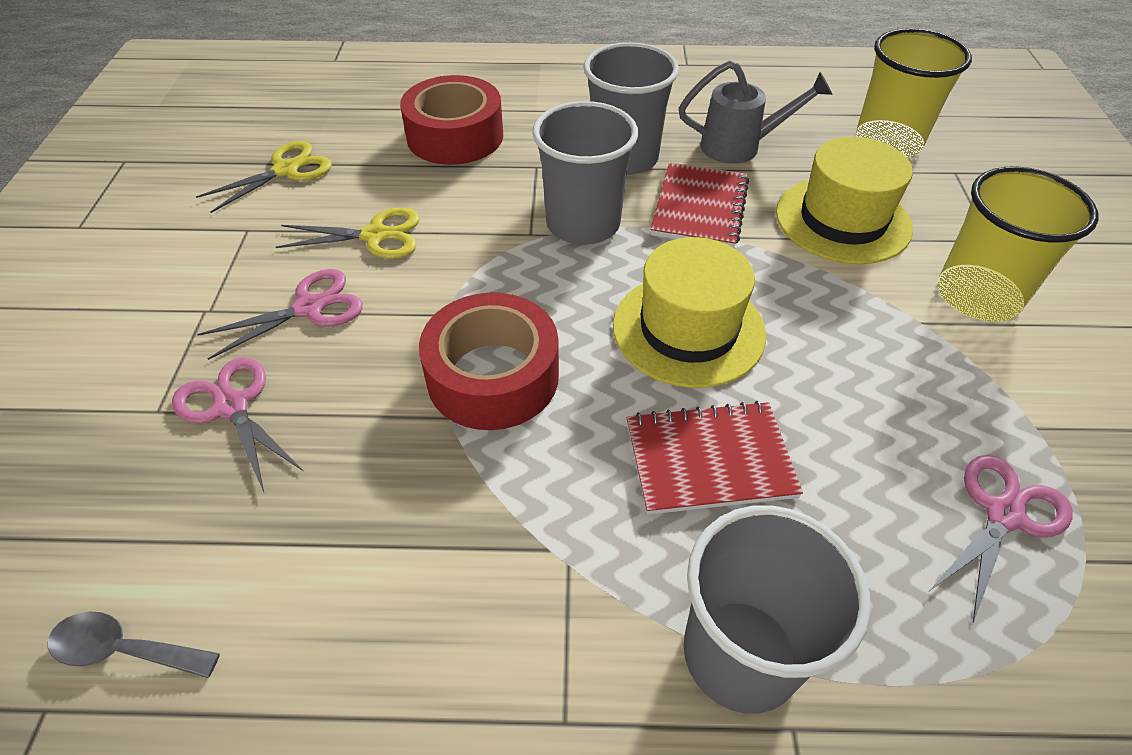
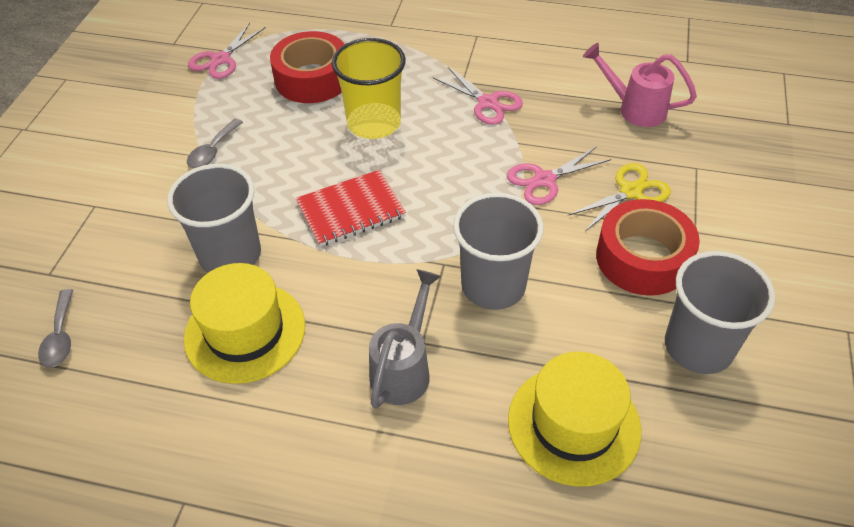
grey spoon: [48,612,220,678] = 1 -> [38,289,73,368] [187,119,243,168] = 2
pink watering can: none = 0 -> [583,43,697,127] = 1
red notebook: [627,401,803,515] [650,162,749,248] = 2 -> [296,170,406,247] = 1
yellow cup: [856,28,972,157] [937,166,1099,322] = 2 -> [332,38,406,139] = 1
yellow scissors: [196,141,332,213] [276,208,420,259] = 2 -> [568,163,671,231] = 1

